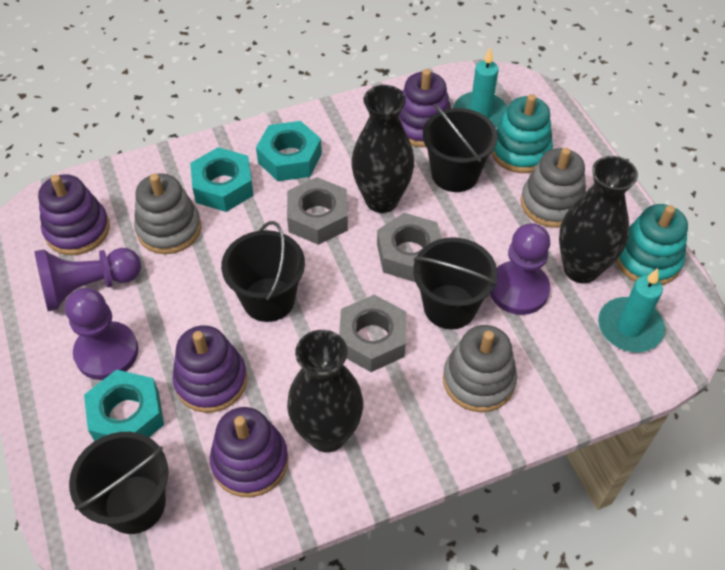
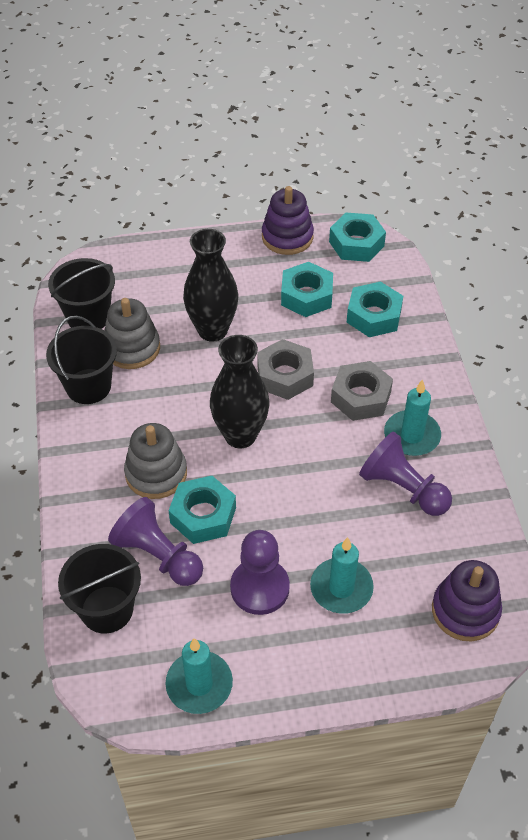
black bucket: [69,432,169,534] [221,221,305,322] [413,237,497,329] [423,104,498,192] = 4 -> [46,316,117,404] [48,258,115,329] [58,544,141,633] = 3
black vase: [287,330,363,452] [352,85,414,213] [559,156,638,284] = 3 -> [183,229,238,342] [210,335,270,448] = 2
grey nut: [287,177,348,245] [339,295,406,372] [377,213,442,282] = 3 -> [257,339,314,400] [331,361,393,421] = 2
grey stacking toy: [134,173,201,254] [443,325,517,412] [521,148,586,228] = 3 -> [104,298,160,369] [124,423,187,499] = 2
purple stacking toy: [38,174,110,255] [172,325,247,413] [210,407,289,497] [399,69,451,147] = 4 -> [262,186,314,255] [432,560,502,641] = 2
turquoise candle: [453,48,507,128] [598,268,665,352] = 2 -> [166,638,233,714] [310,537,374,614] [384,379,441,456] = 3
turquoise nut: [84,370,164,441] [190,147,254,212] [256,121,322,181] = 3 -> [169,476,236,544] [281,262,333,317] [329,213,386,262] [346,281,403,337] = 4
turquoise stacking toy: [491,94,553,173] [616,204,688,285] = 2 -> none = 0

